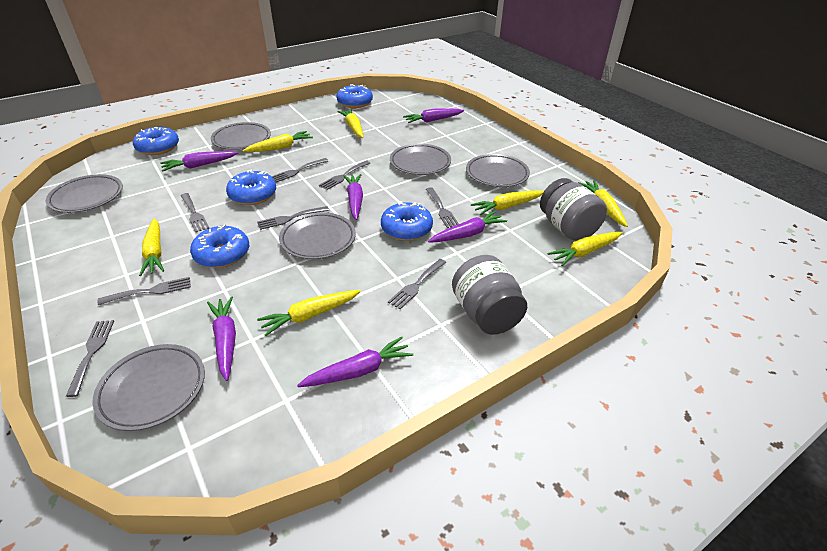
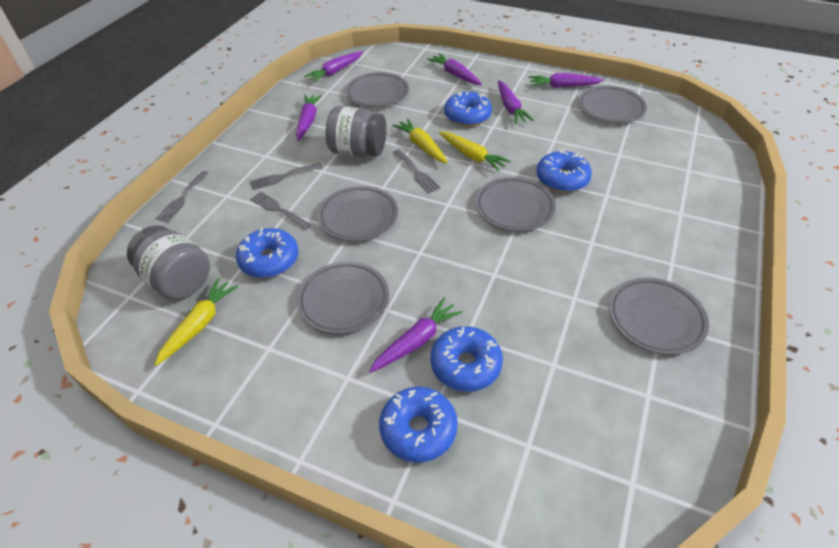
grey fork: [66,320,114,397] [97,277,191,305] [181,193,209,232] [257,206,329,230] [272,158,329,183] [319,161,370,190] [388,259,446,309] [426,187,459,228] = 8 -> [155,171,209,222] [249,163,323,190] [250,191,311,230] [393,149,440,193] = 4
yellow carrot: [139,218,164,276] [243,131,313,152] [257,290,361,336] [337,109,364,138] [471,190,544,215] [548,232,623,266] [578,180,628,227] = 7 -> [154,278,238,366] [392,119,448,163] [439,131,511,172] = 3

